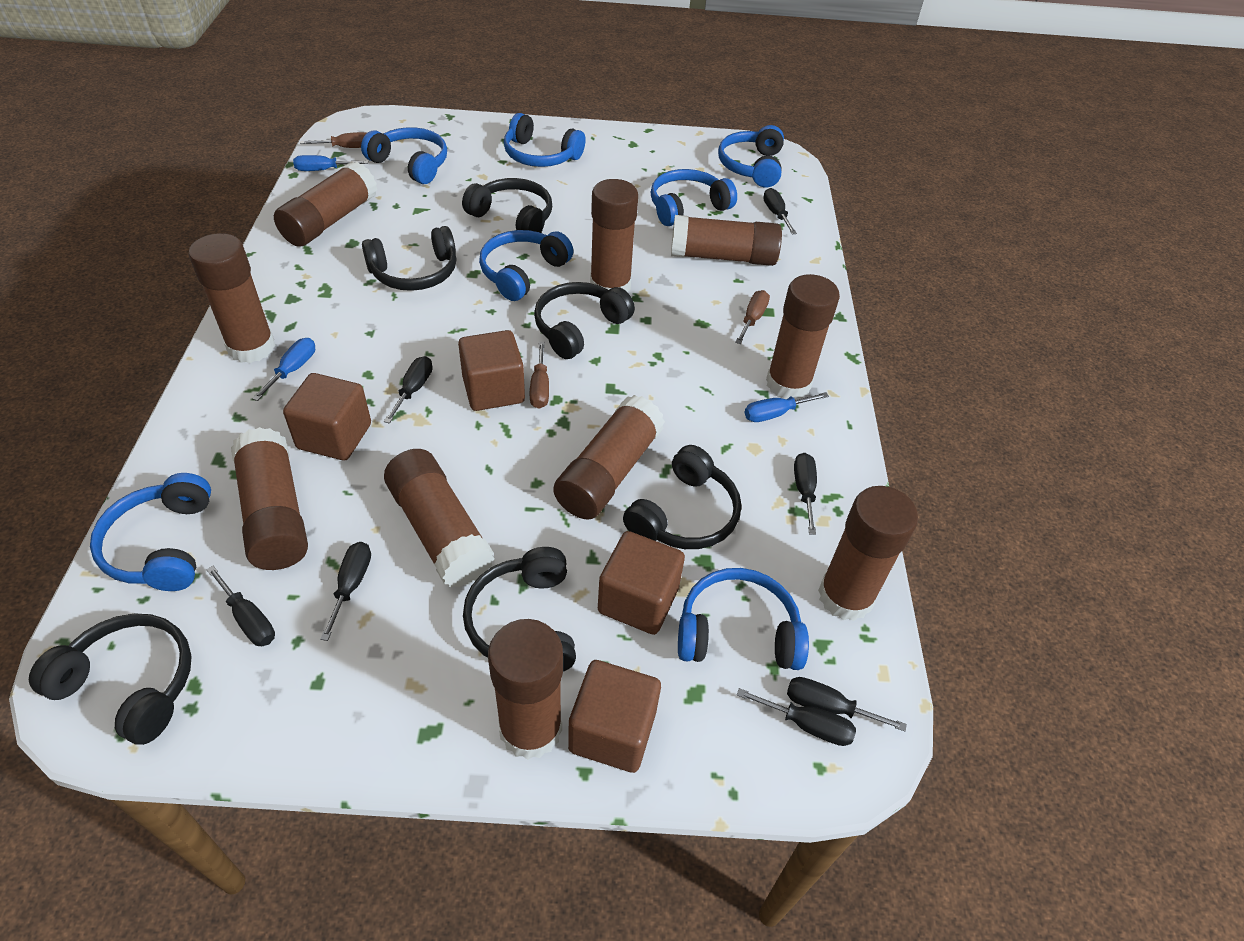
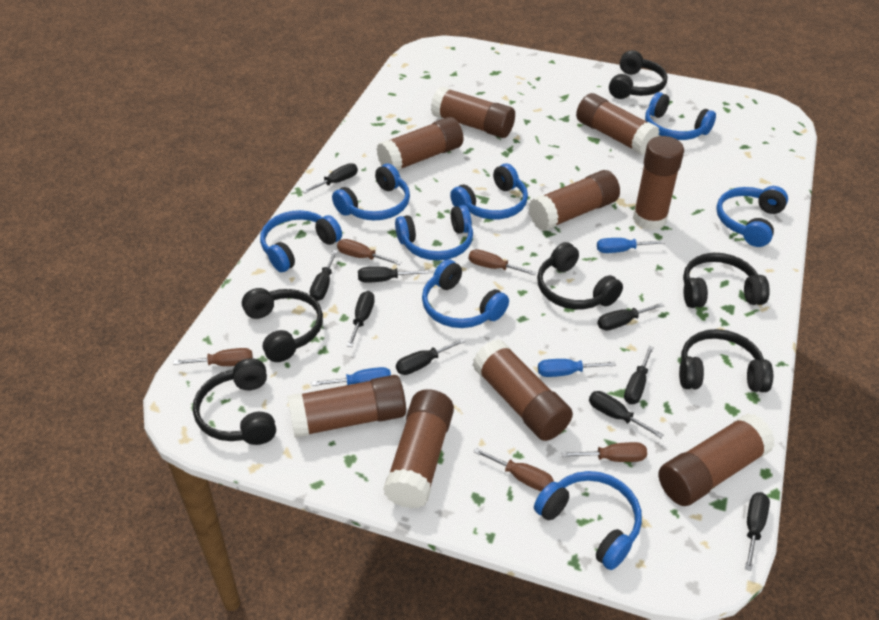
black screwdriver: [206,566,275,646] [320,542,371,641] [384,356,433,424] [737,688,856,746] [763,188,797,234] [787,677,907,731] [794,453,817,535] = 7 -> [302,163,358,193] [310,250,338,301] [347,291,375,347] [358,267,429,283] [396,338,465,375] [589,391,664,438] [597,303,665,331] [624,346,654,404] [745,492,770,571] = 9
blue headphones: [90,473,211,591] [361,127,447,184] [479,230,574,301] [504,113,586,167] [651,169,737,226] [678,568,809,670] [718,125,784,187] = 7 -> [260,210,342,272] [332,164,410,221] [395,205,473,261] [422,259,509,328] [450,163,528,219] [534,471,642,570] [645,92,716,140] [716,186,788,247] = 8
brown cube: [283,373,371,461] [458,330,525,411] [568,660,661,773] [598,531,685,635] = 4 -> none = 0
brown glue stick: [189,233,276,363] [231,427,308,570] [274,161,377,247] [384,449,495,588] [488,619,563,760] [553,395,665,520] [590,179,638,292] [671,215,782,266] [766,274,840,400] [818,486,918,621] = 10 -> [287,375,406,438] [377,117,463,171] [383,389,454,509] [431,86,515,138] [473,339,573,441] [529,170,620,231] [576,93,660,155] [633,136,684,230] [658,413,775,506] = 9
brown screwdriver: [300,132,367,148] [530,342,549,409] [735,290,770,344] = 3 -> [173,348,253,366] [337,239,401,265] [469,249,536,275] [474,448,554,491] [562,442,647,462] = 5

